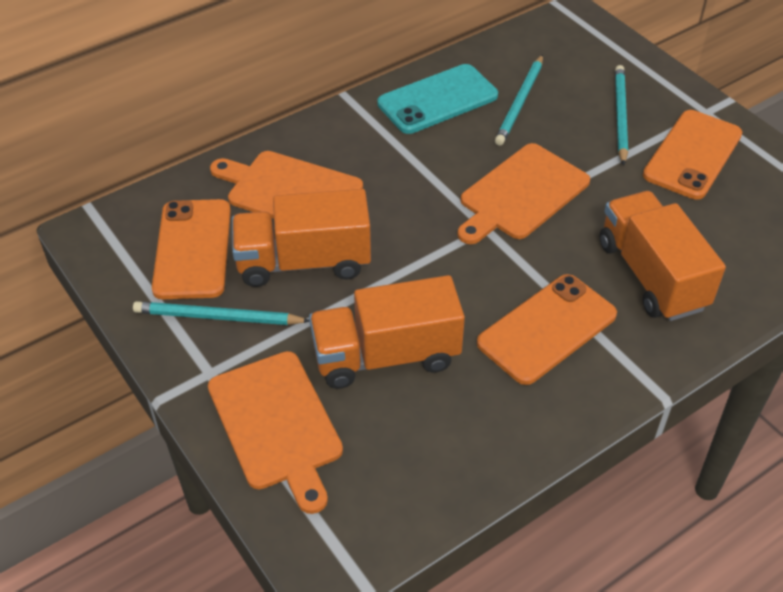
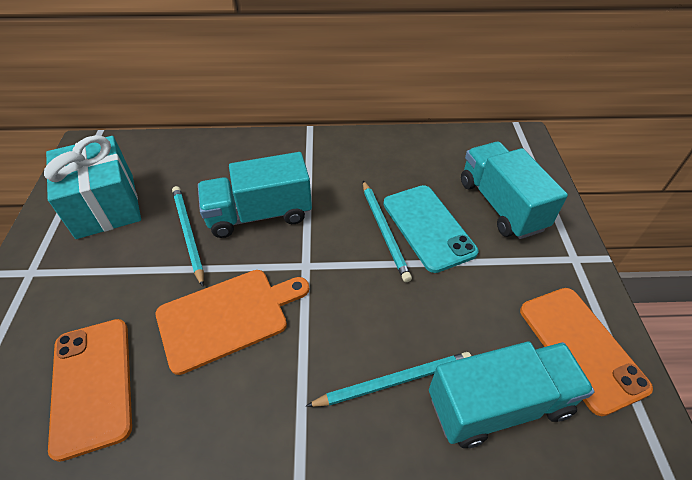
orange cutting board: [208,351,343,514] [210,151,363,219] [457,143,590,244] = 3 -> [156,270,309,375] = 1
orange phone: [152,199,231,299] [477,274,617,385] [643,110,742,200] = 3 -> [48,319,132,462] [520,288,653,416] = 2
orange truck: [232,189,371,287] [309,275,465,389] [600,191,726,321] = 3 -> none = 0
turquoise gift: none = 0 -> [44,135,141,239] = 1
turquoise truck: none = 0 -> [198,152,312,238] [429,342,595,448] [461,142,568,239] = 3

